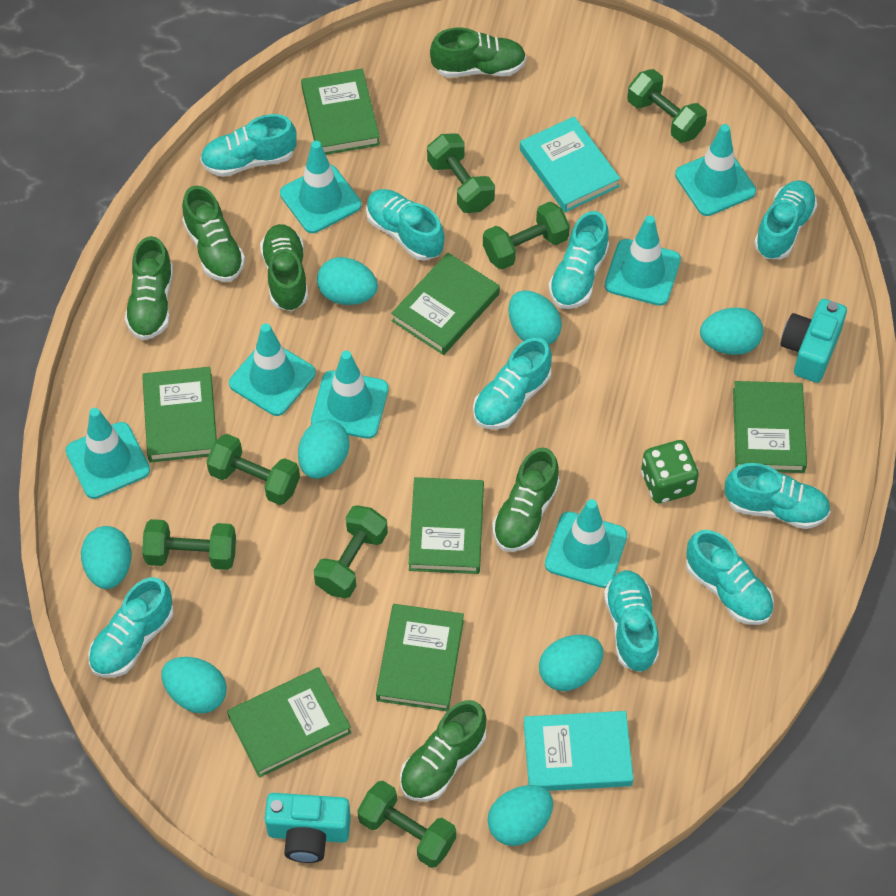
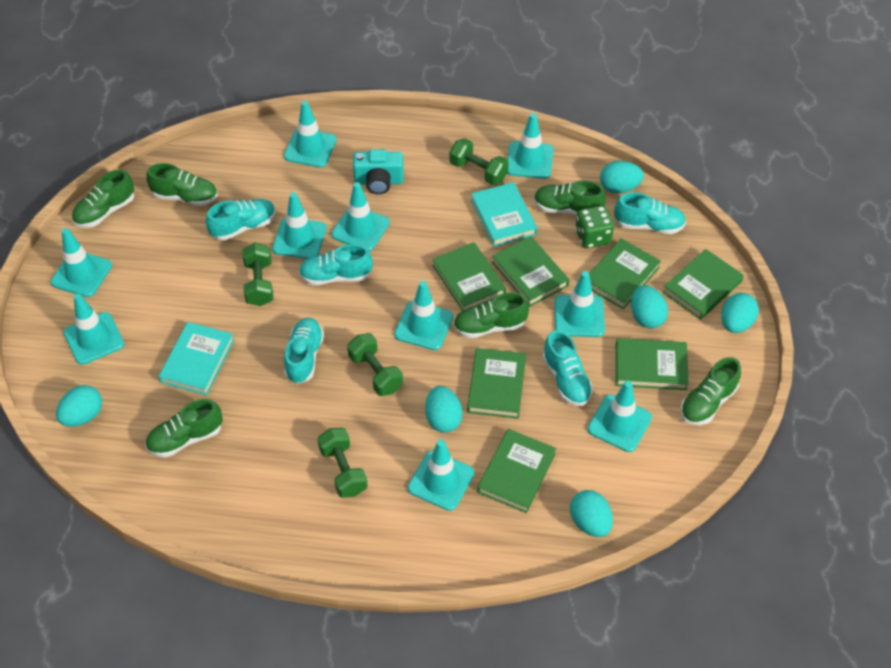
green dumbbell: [142,519,236,570] [206,434,300,505] [314,505,388,598] [357,781,456,868] [427,133,495,213] [483,201,570,270] [627,69,707,143] = 7 -> [242,243,273,306] [317,428,368,498] [347,333,403,396] [450,138,509,185] = 4
turquoise camera: [265,793,351,863] [781,299,847,383] = 2 -> [353,149,404,194] = 1
turquoise egg: [81,526,132,589] [162,657,227,713] [298,420,349,479] [317,257,378,305] [487,785,553,846] [508,290,562,345] [539,635,603,691] [700,308,763,355] = 8 -> [56,385,102,427] [425,386,463,433] [570,490,613,537] [600,161,644,193] [631,285,668,329] [721,293,759,333] = 6
turquoise shoe: [88,577,174,677] [200,114,297,177] [366,189,445,261] [473,338,552,429] [548,211,609,309] [604,570,659,672] [686,530,774,625] [725,463,830,529] [754,180,817,259] = 9 -> [206,199,276,241] [284,318,324,384] [299,244,373,285] [543,330,593,406] [614,192,686,234] = 5
turquoise traffic cone: [66,408,150,499] [229,324,316,416] [280,141,361,233] [311,351,389,439] [545,499,627,588] [604,216,681,306] [675,124,756,216] = 7 -> [51,228,112,297] [64,294,124,365] [272,192,326,259] [284,101,337,167] [331,182,390,251] [394,281,453,350] [408,439,474,511] [507,113,554,179] [554,271,605,337] [588,381,652,452] = 10

